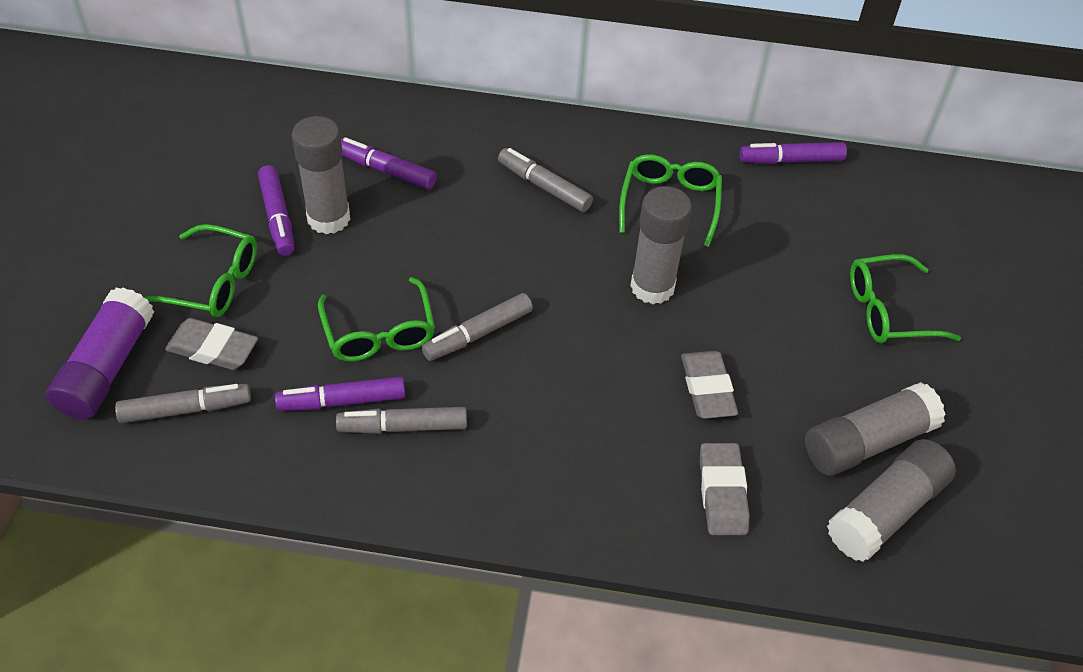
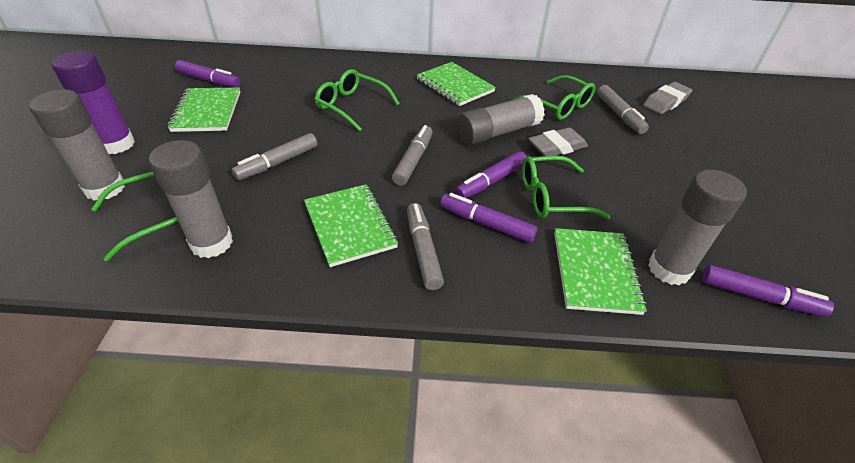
green notebook: none = 0 -> [168,87,240,132] [304,184,398,267] [417,62,496,106] [554,228,647,315] = 4
grey eraser: [165,318,258,370] [681,351,738,419] [700,443,750,535] = 3 -> [528,127,588,156] [643,82,692,114] = 2

